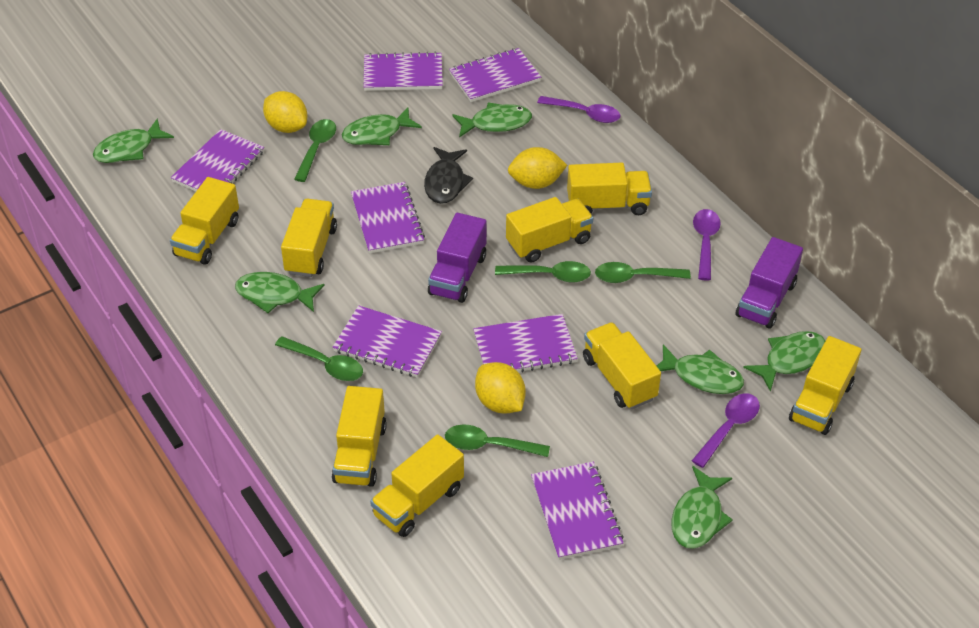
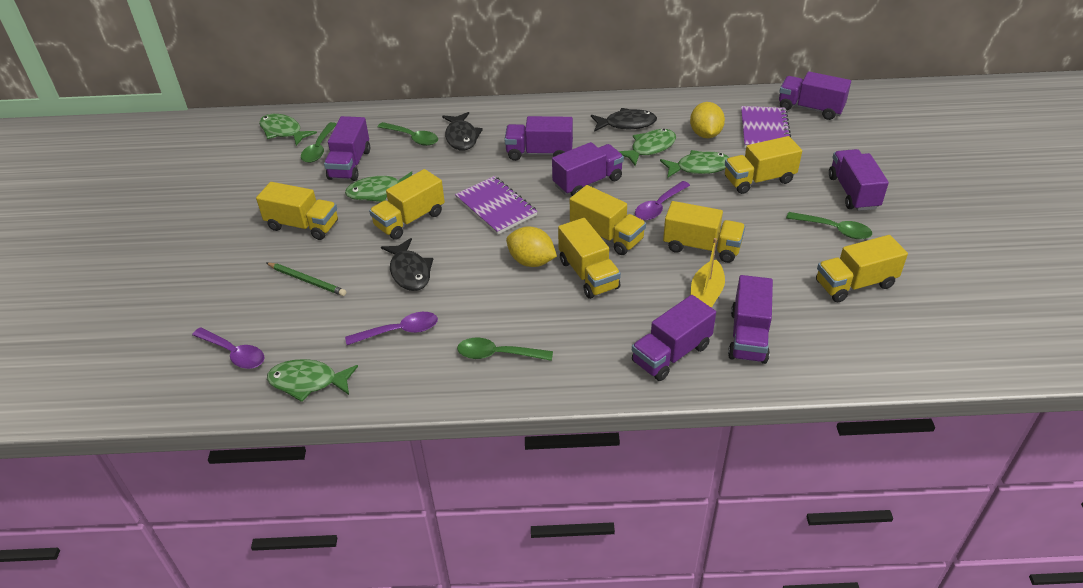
black fish: [424,147,473,204] = 1 -> [381,238,433,291] [442,112,483,150] [591,108,657,132] = 3
green fish: [93,118,174,163] [235,272,325,313] [342,107,422,145] [452,102,532,138] [657,345,744,394] [671,466,733,549] [743,331,825,392] = 7 -> [259,114,317,146] [267,359,358,402] [345,171,412,202] [619,129,676,166] [660,150,730,178] = 5
green pencil: none = 0 -> [267,262,346,296] = 1
green spoon: [275,336,363,381] [294,119,336,182] [445,424,550,457] [495,261,591,282] [595,262,691,283] = 5 -> [301,122,337,163] [378,122,438,146] [457,338,553,361] [786,212,872,239] = 4
purple notebook: [171,129,264,191] [333,305,442,378] [351,182,425,254] [364,52,443,91] [449,48,541,102] [473,314,578,372] [531,461,624,560] = 7 -> [455,176,538,235] [741,106,791,148] = 2
purple truck: [428,213,487,303] [736,237,803,329] = 2 -> [324,116,370,181] [504,116,573,161] [552,142,624,196] [632,295,716,381] [728,275,773,364] [779,71,851,120] [829,149,889,211] = 7
yellow boat: none = 0 -> [690,238,725,308] = 1
yellow lemon: [263,91,307,133] [475,362,526,414] [508,147,567,189] = 3 -> [506,226,557,267] [690,102,725,138] = 2
yellow truck: [170,177,239,265] [281,199,337,277] [332,386,387,487] [370,435,464,537] [506,197,593,263] [567,163,652,215] [583,322,661,409] [789,336,861,435] = 8 -> [256,182,338,240] [369,169,445,240] [558,218,621,299] [570,185,646,255] [663,201,745,263] [725,136,802,194] [816,235,908,303] = 7

